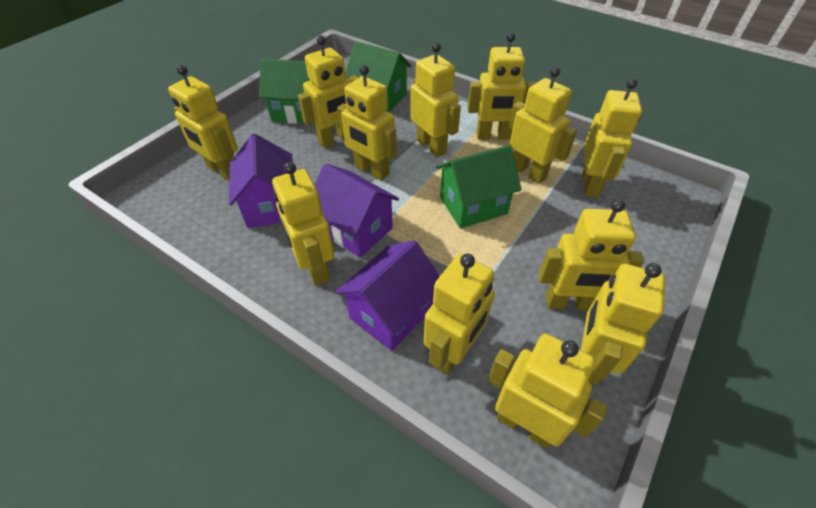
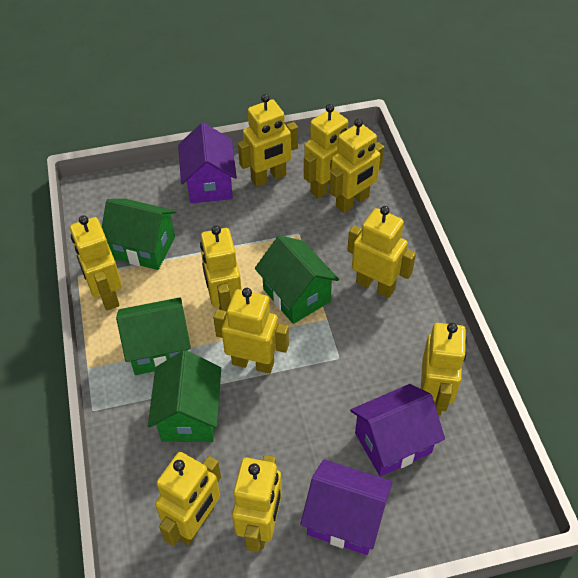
green house: [259,59,315,124] [345,41,412,112] [436,145,522,229] = 3 -> [102,198,176,270] [116,297,191,375] [148,350,221,442] [255,235,339,324] = 4
yellow robot: [168,65,238,181] [272,162,335,285] [298,35,358,148] [337,65,397,181] [410,42,461,157] [424,254,495,375] [467,32,536,140] [488,333,608,449] [508,67,577,184] [539,199,644,310] [581,263,665,385] [582,78,642,197] = 12 -> [70,215,122,311] [155,452,221,546] [200,225,242,312] [213,288,289,374] [232,455,282,552] [238,94,298,187] [304,104,349,199] [330,118,384,213] [347,206,416,298] [421,323,467,416] = 10

